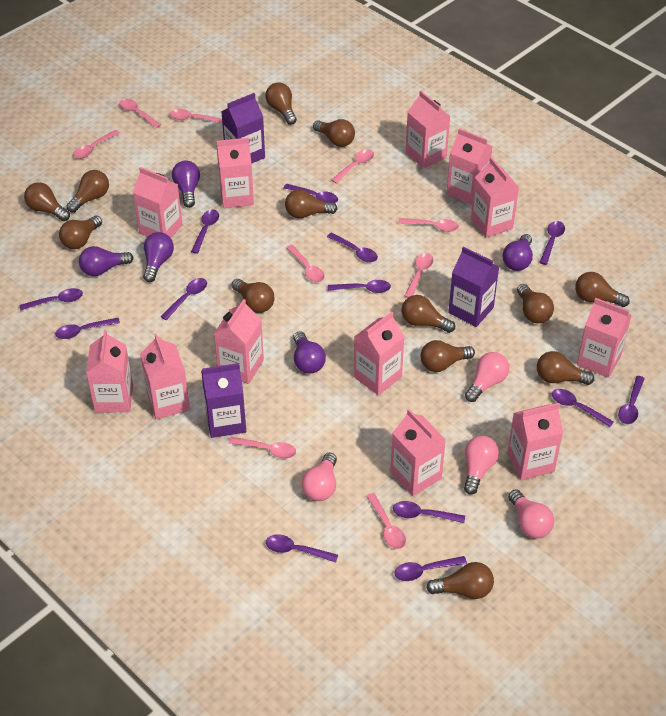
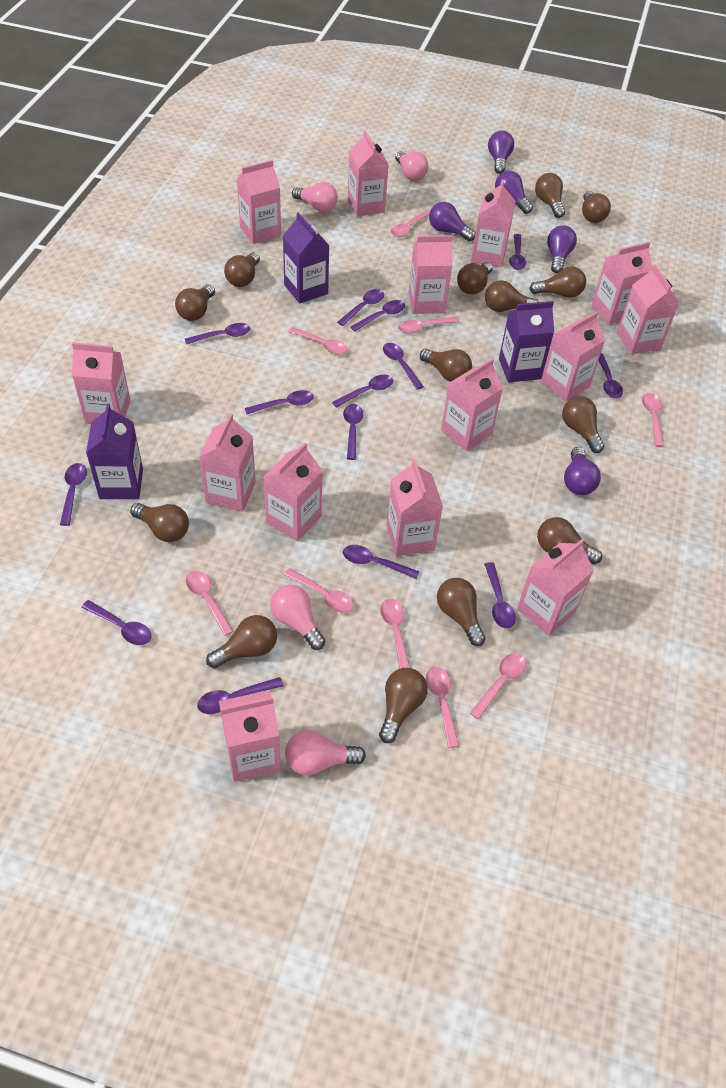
brown light bulb: [24,182,70,221] [59,215,102,249] [66,170,109,213] [232,279,274,313] [265,82,297,125] [285,189,337,218] [313,119,355,147] [401,295,455,333] [421,340,475,372] [426,562,494,599] [517,284,554,323] [537,351,594,385] [575,272,630,307] = 13 -> [130,503,189,542] [175,284,215,321] [206,615,277,669] [224,252,260,287] [379,668,428,743] [420,349,472,382] [437,578,486,646] [457,262,493,294] [485,280,538,312] [529,266,586,298] [535,173,565,218] [537,517,602,564] [562,396,605,453] [582,191,611,223] = 14
pink carton: [86,330,133,412] [133,167,182,238] [140,334,190,419] [214,299,264,384] [217,138,254,208] [354,312,405,395] [390,409,446,496] [405,91,451,169] [447,128,492,204] [471,157,519,238] [507,403,563,480] [577,298,632,378] = 12 -> [72,342,131,424] [199,413,256,512] [219,690,281,782] [237,160,281,244] [263,443,323,541] [348,131,389,217] [386,459,443,556] [409,235,453,314] [441,358,503,451] [471,180,516,267] [517,539,594,636] [541,311,605,402] [592,242,653,325] [617,264,679,355] = 14
purple spoon: [19,288,83,310] [55,318,120,339] [161,278,207,320] [191,209,219,254] [266,534,338,563] [283,184,338,203] [327,233,378,262] [328,280,391,293] [393,501,465,523] [394,556,467,581] [539,221,565,265] [552,389,614,427] [618,376,645,424] = 13 -> [60,463,87,526] [82,600,151,645] [185,323,250,344] [197,677,284,714] [245,390,314,414] [332,374,393,408] [337,289,384,326] [343,404,363,460] [343,545,419,579] [351,300,405,331] [383,343,424,390] [484,562,516,629] [509,234,526,270] [598,353,623,399] = 14

